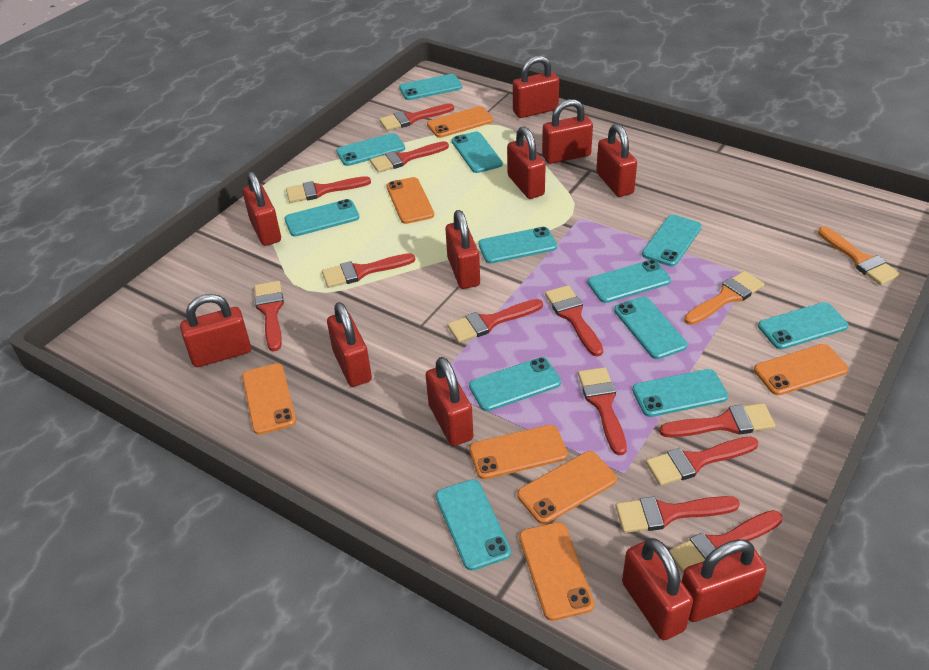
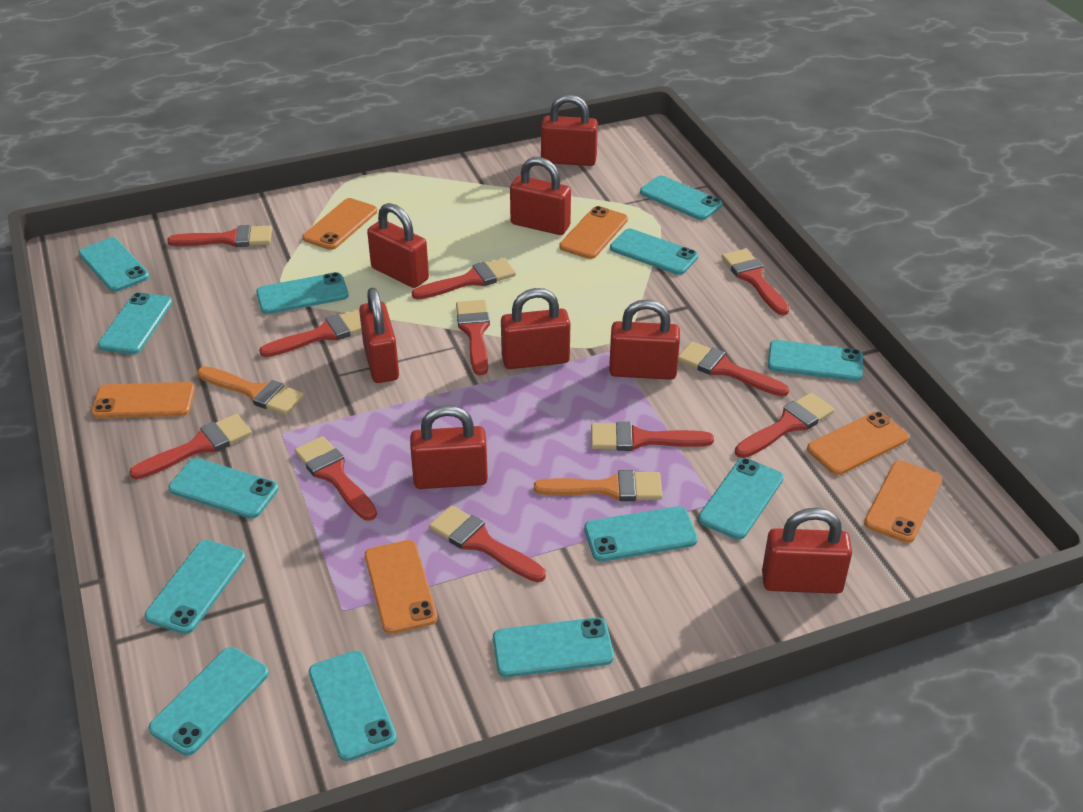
orange phone: [242,363,296,435] [386,177,434,224] [427,106,493,138] [469,425,568,479] [517,451,617,524] [519,522,594,621] [754,344,849,395] = 7 -> [91,382,195,419] [302,198,377,250] [365,540,437,634] [559,206,628,259] [807,411,909,475] [864,460,942,543] = 6
red brush: [254,281,284,352] [286,176,371,203] [322,253,415,288] [370,141,449,173] [379,103,454,131] [447,299,543,343] [545,285,603,357] [578,367,627,455] [615,496,740,533] [646,437,758,486] [659,403,775,437] [669,510,782,573] = 12 -> [129,414,252,480] [167,225,272,247] [259,309,362,357] [294,436,377,521] [412,258,516,300] [429,505,546,582] [456,300,490,375] [591,422,714,451] [678,341,789,397] [722,249,789,315] [735,393,834,458] = 11
red padlock: [180,294,251,367] [243,172,281,246] [327,302,372,387] [426,357,473,446] [445,210,480,289] [507,126,546,199] [513,56,559,118] [542,99,593,164] [596,124,637,197] [622,538,693,640] [682,539,767,622] = 11 -> [359,288,399,383] [367,203,429,288] [410,405,488,489] [501,288,570,369] [510,157,571,235] [541,94,598,166] [609,299,680,380] [762,508,852,594] = 8
turquoise phone: [284,199,360,237] [336,133,405,166] [399,74,462,100] [436,479,511,571] [452,131,503,173] [469,357,561,411] [478,227,557,264] [588,259,671,303] [614,296,688,359] [632,369,728,417] [642,215,702,267] [758,302,848,349] = 12 -> [79,238,150,292] [98,292,172,354] [145,540,246,634] [149,647,269,756] [168,458,279,519] [256,272,349,314] [309,650,397,761] [493,617,614,677] [584,506,698,562] [610,229,698,275] [640,176,722,220] [698,458,784,540] [768,340,863,381] = 13

